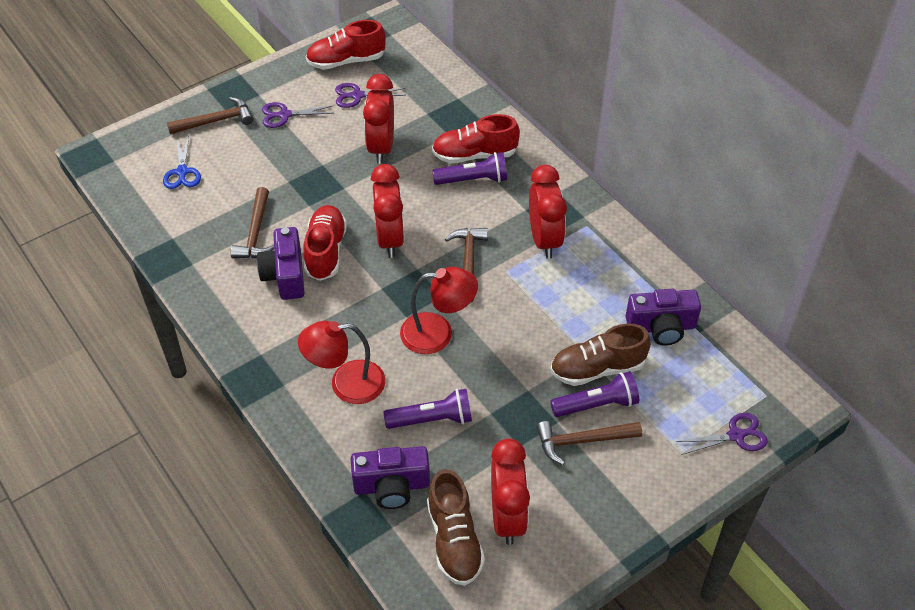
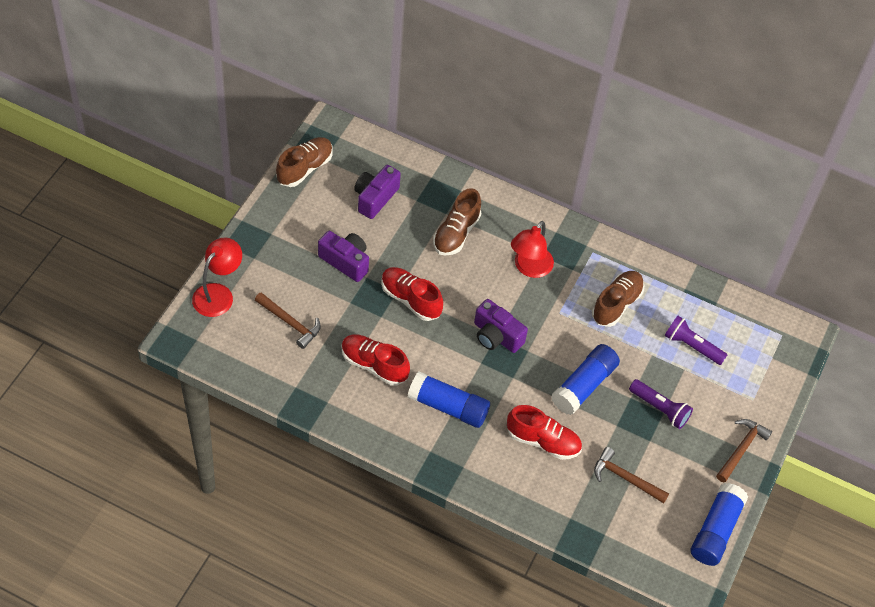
blue glue stick: none = 0 -> [408,371,490,428] [551,344,620,415] [691,483,748,566] = 3
blue scissors: [163,135,201,189] = 1 -> none = 0
brown hammer: [167,97,253,134] [231,187,274,258] [445,228,488,302] [536,421,642,465] = 4 -> [255,292,321,349] [594,447,669,503] [716,419,772,483] = 3
brown shoe: [427,469,485,586] [550,323,651,386] = 2 -> [276,137,333,187] [433,188,481,256] [592,271,644,327] = 3
purple flashlight: [384,389,472,429] [432,152,507,185] [550,371,639,417] = 3 -> [629,379,693,429] [664,316,727,365] = 2
purple scissors: [262,102,334,128] [335,83,406,108] [676,413,768,455] = 3 -> none = 0
red clock: [363,74,394,164] [371,164,404,258] [491,438,530,545] [529,165,567,259] = 4 -> none = 0

